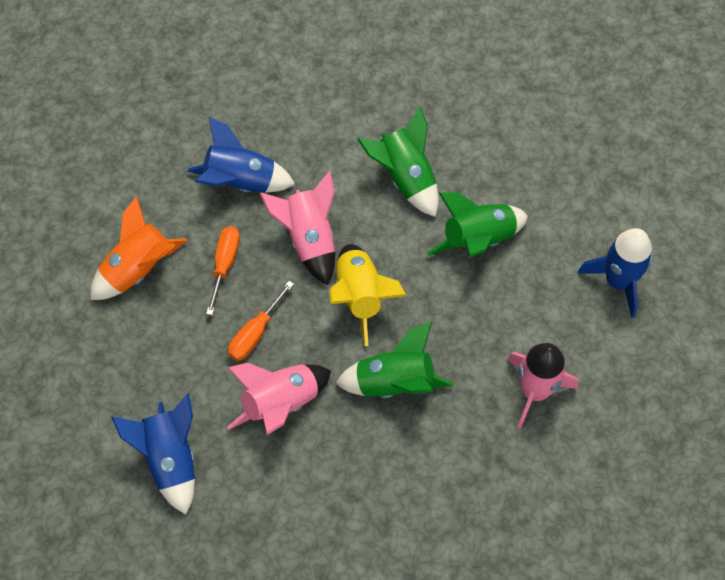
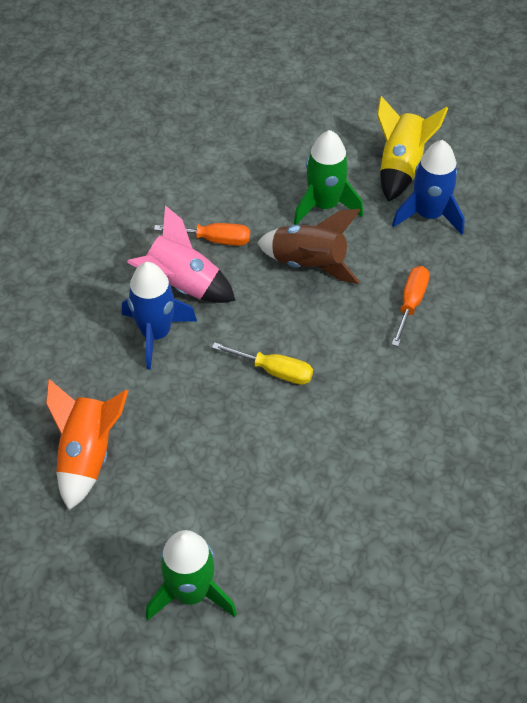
blue rocket: [111,393,195,514] [187,117,295,193] [578,228,653,318] = 3 -> [122,262,197,370] [392,140,465,235] = 2
brown rocket: none = 0 -> [257,209,360,284] = 1
green rocket: [335,322,453,398] [357,106,439,217] [427,192,528,257] = 3 -> [146,530,237,621] [294,130,363,225] = 2
pink rocket: [227,363,331,435] [260,171,335,285] [507,343,578,429] = 3 -> [127,205,236,303] = 1
yellow screwdriver: none = 0 -> [212,343,313,385] = 1

